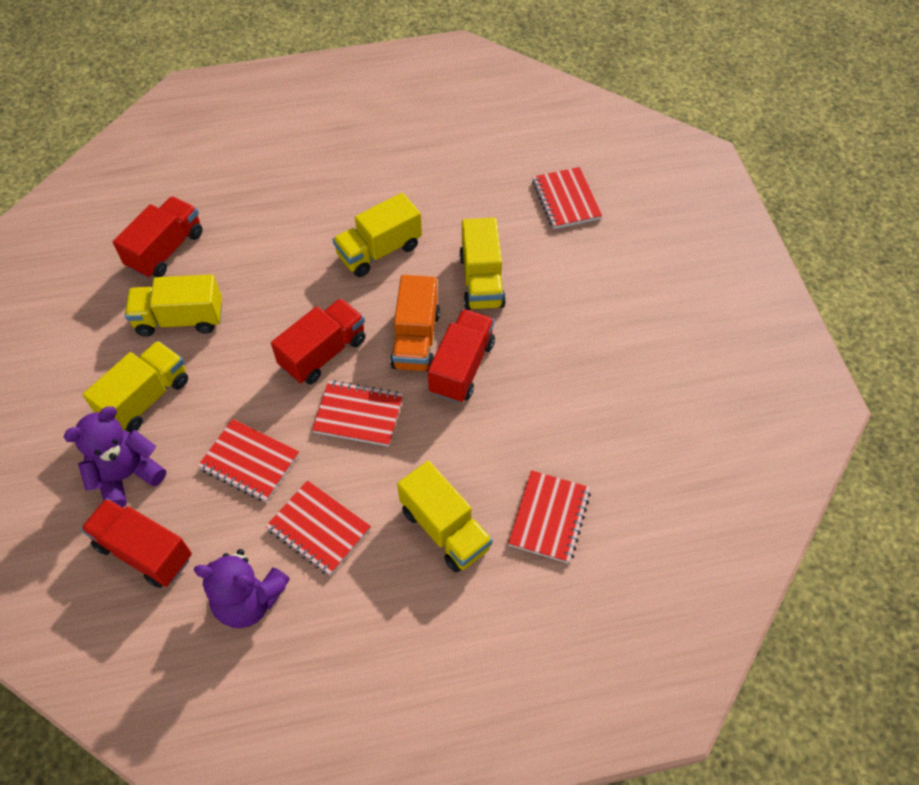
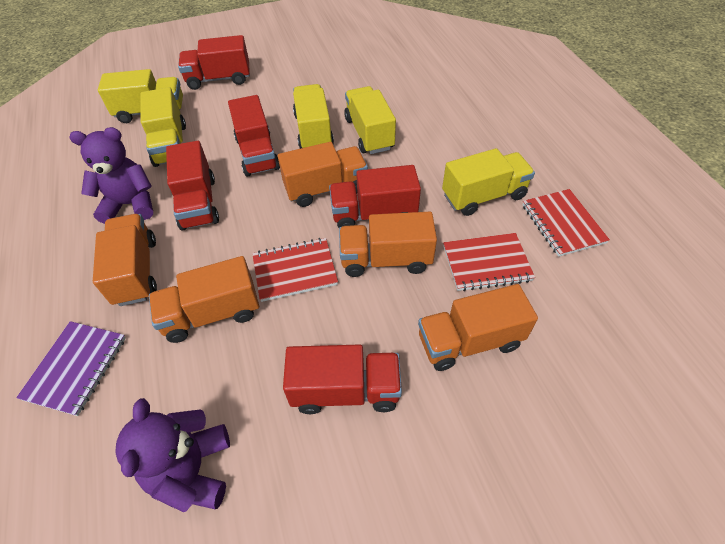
orange truck: [390,275,440,371] = 1 -> [93,214,157,306] [149,256,259,343] [278,142,368,207] [339,212,437,277] [418,284,538,371] = 5
purple notebook: none = 0 -> [16,321,126,416] = 1
red notebook: [198,419,299,502] [266,480,371,576] [312,380,403,447] [508,470,591,564] [532,167,602,229] = 5 -> [252,238,338,302] [443,233,535,291] [522,189,610,257] = 3
red truck: [81,498,192,588] [113,196,203,279] [271,298,365,384] [428,309,495,403] = 4 -> [166,141,219,231] [178,35,250,90] [228,95,280,177] [283,345,402,414] [329,165,421,228] = 5

